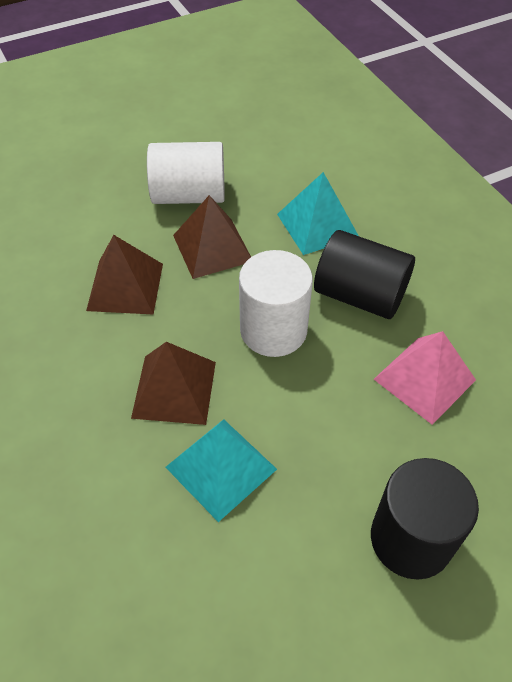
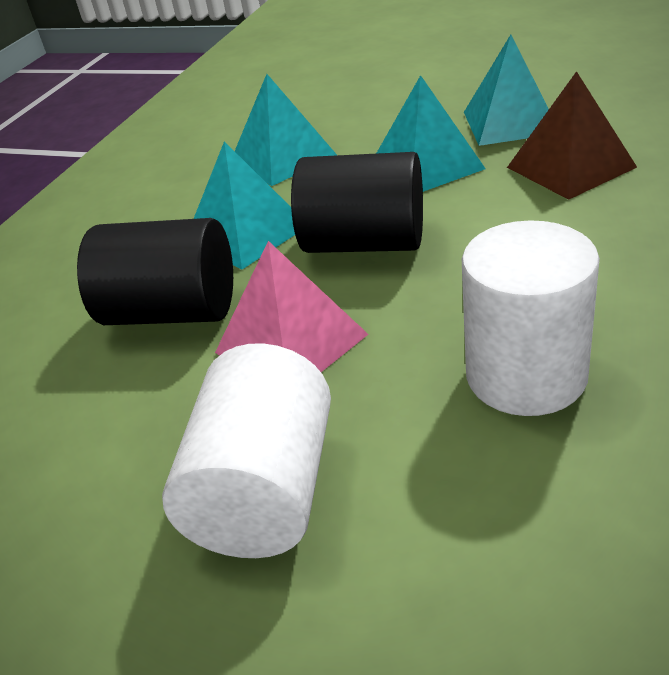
brown pyramid: [86,235,163,315] [131,342,216,425] [173,195,251,279] = 3 -> [507,71,637,200] = 1
turquoise pyramid: [165,419,277,522] [277,172,359,255] = 2 -> [193,141,295,269] [235,74,337,186] [376,75,486,192] [464,35,549,146] = 4

